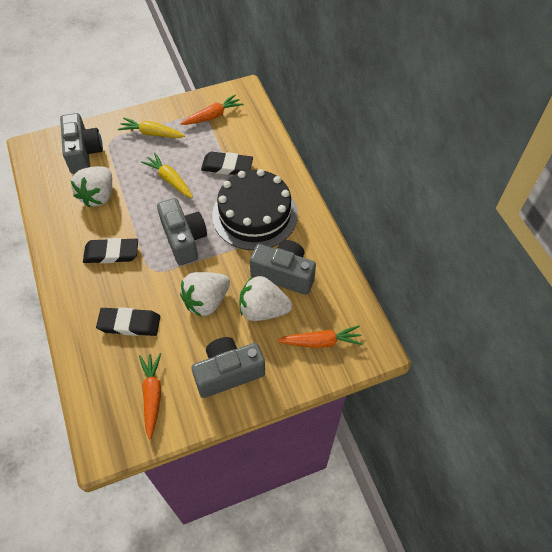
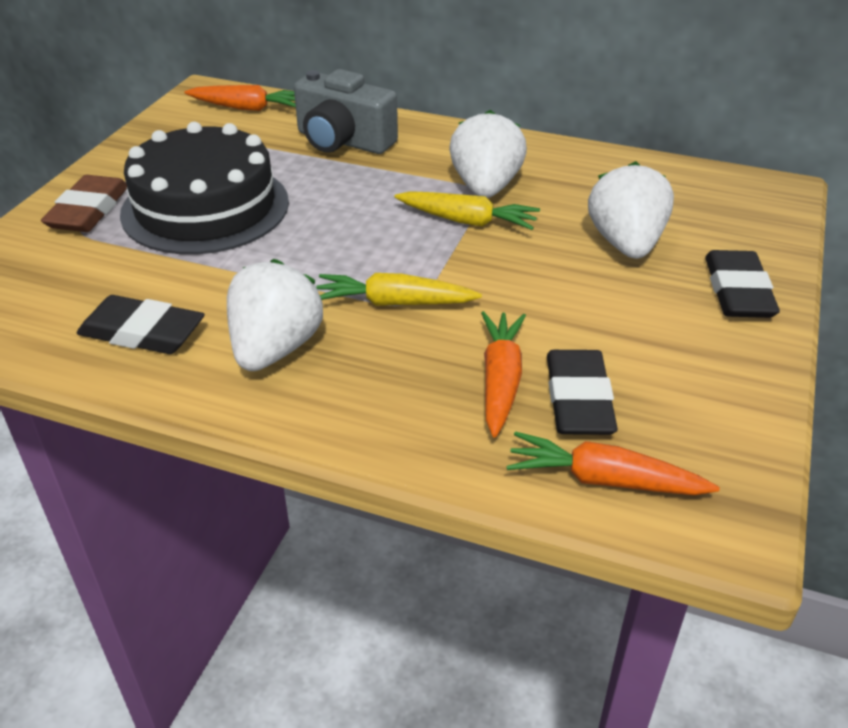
brown eraser: none = 0 -> [41,175,127,232] = 1
grey camera: [60,113,103,174] [157,198,207,265] [192,337,265,398] [250,240,316,295] = 4 -> [294,69,398,154] = 1

